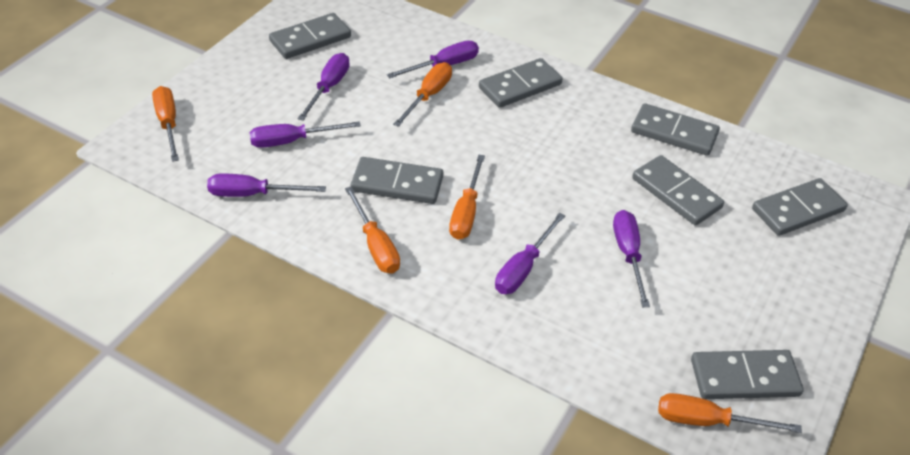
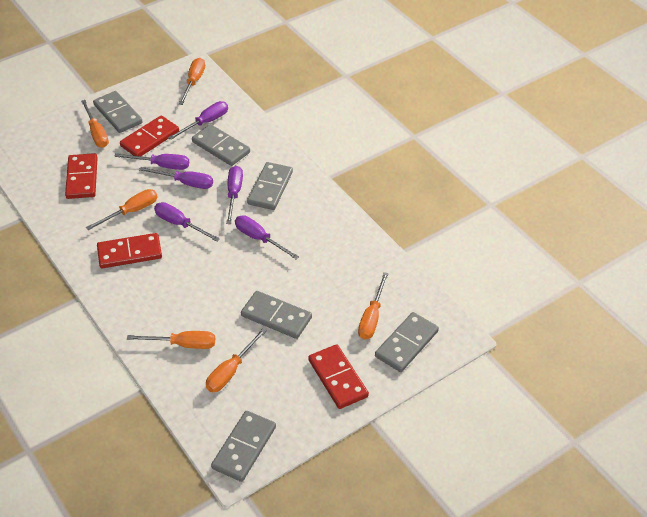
grey domino: [269,13,351,59] [351,157,443,204] [479,58,562,108] [631,103,720,156] [632,155,724,225] [691,350,804,399] [752,178,848,236] = 7 -> [93,91,143,133] [192,124,250,166] [211,411,276,482] [241,291,312,339] [247,162,293,210] [375,312,439,372] = 6
orange screwdriver: [152,86,179,162] [345,187,400,274] [393,62,452,127] [449,155,485,240] [658,393,802,433] = 5 -> [81,100,109,148] [86,189,158,230] [127,331,215,349] [179,58,205,105] [206,328,267,392] [358,272,389,340] = 6
red domino: none = 0 -> [65,153,97,199] [97,233,162,268] [120,115,179,156] [308,344,369,409] = 4

